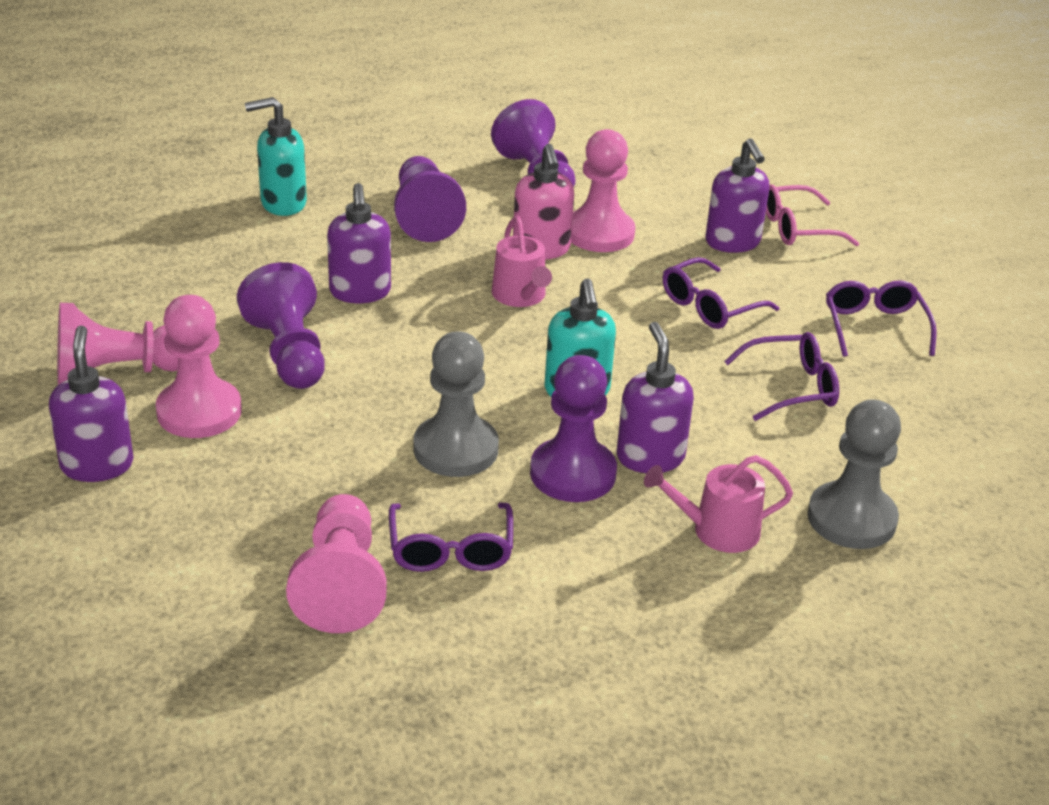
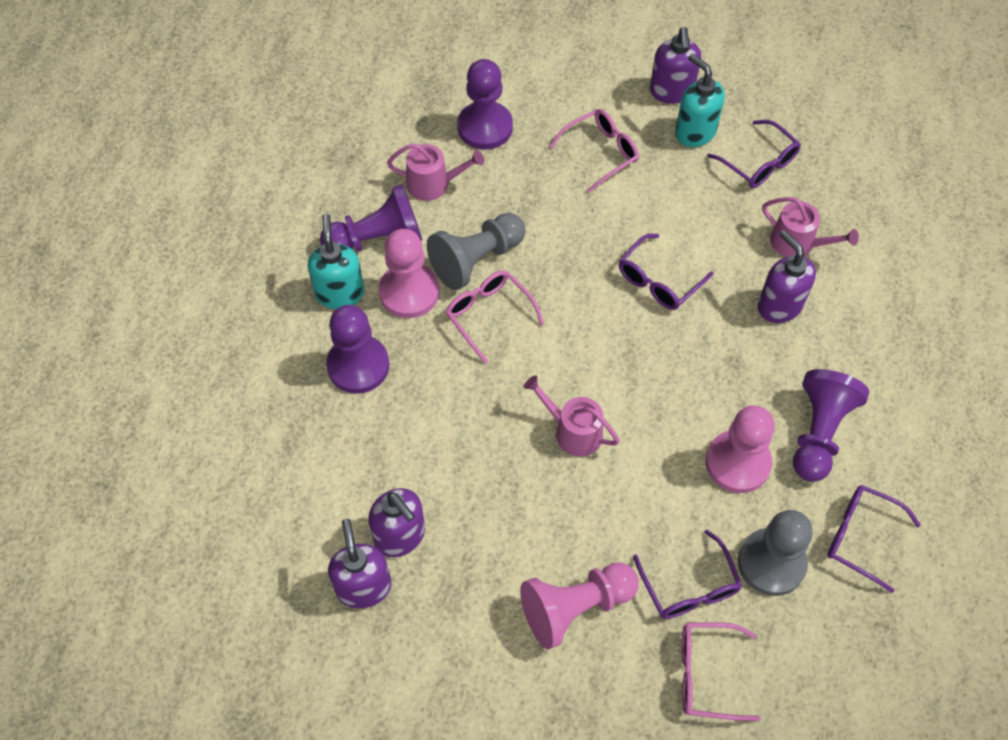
pink glasses: [766,184,859,246] = 1 -> [445,270,544,363] [550,109,639,193] [682,622,760,721] = 3
pink pawn: [57,303,178,385] [156,295,242,438] [286,494,387,633] [571,129,635,252] = 4 -> [379,229,439,318] [520,563,639,650] [706,405,775,493] = 3
pink soap dispenser: [513,144,574,260] = 1 -> none = 0
pink watering can: [492,216,552,307] [644,455,793,553] = 2 -> [387,143,484,201] [524,376,620,457] [762,197,859,257] = 3

